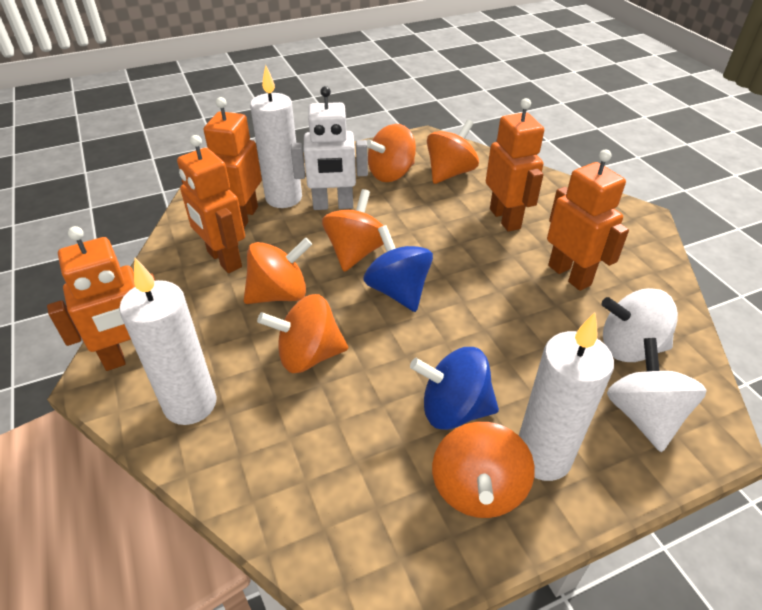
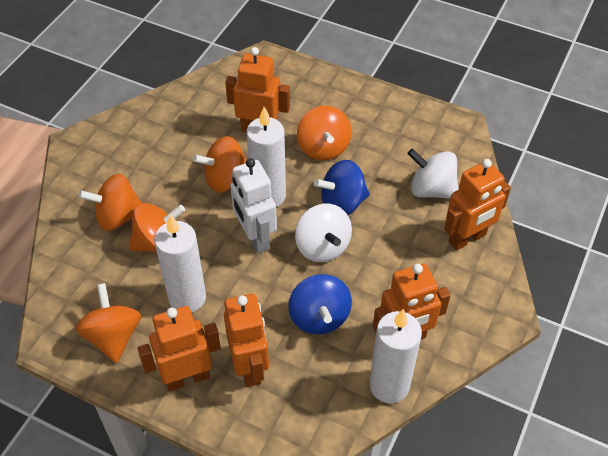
orange spinning top: [244,237,312,304] [257,294,348,373] [322,189,384,272] [366,124,416,182] [427,120,479,184] [432,422,535,518] = 6 -> [75,283,141,363] [78,174,142,231] [129,203,185,253] [192,136,246,193] [297,106,351,161] = 5

